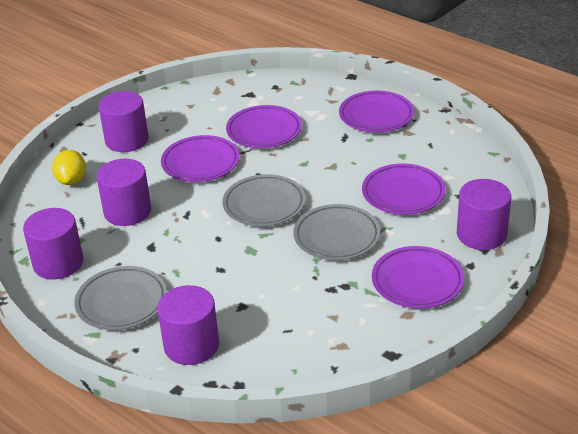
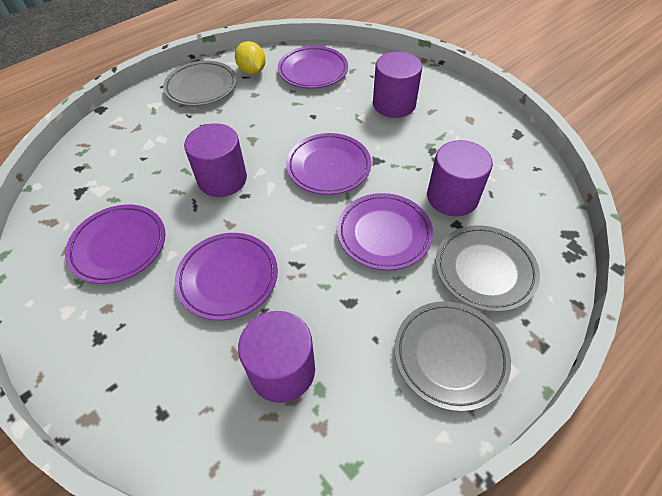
purple cylinder: [23,208,83,280] [97,159,151,226] [99,91,149,152] [157,285,219,365] [457,179,511,250] = 5 -> [184,123,247,197] [238,311,315,403] [373,52,422,118] [427,140,493,217] = 4

